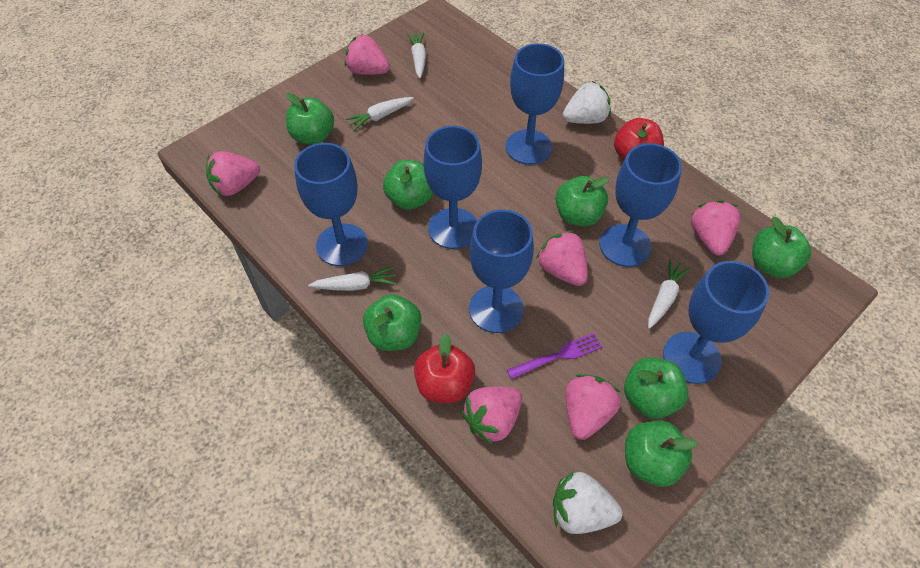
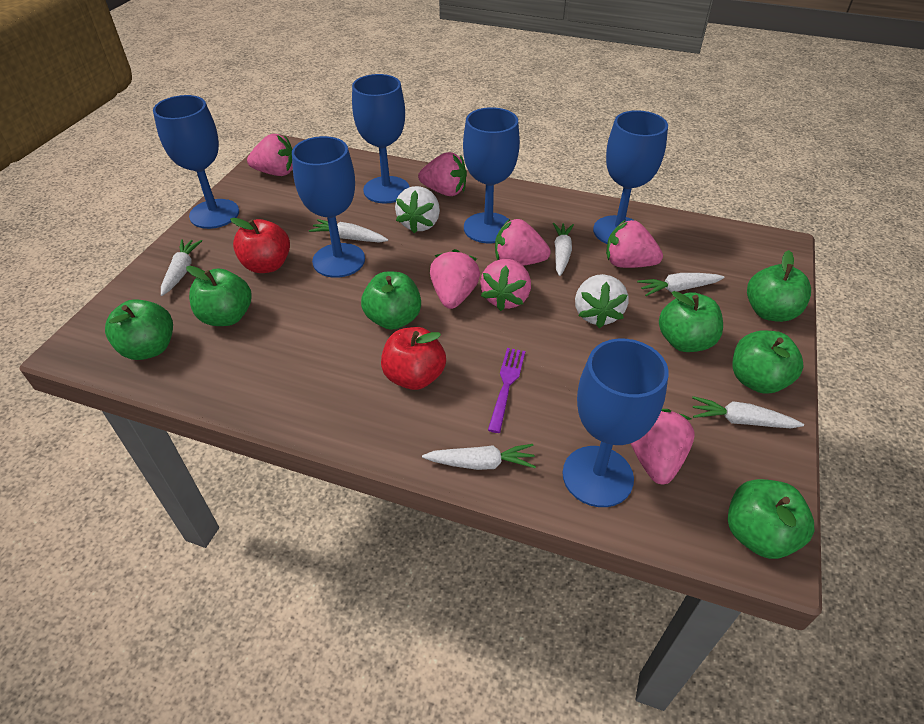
pink strawberry: [206,151,260,196] [344,34,390,75] [461,387,522,445] [536,230,588,286] [566,374,620,440] [691,200,741,255] = 6 -> [247,134,293,176] [418,152,467,196] [430,249,480,309] [480,259,531,311] [495,219,551,266] [606,220,663,268] [630,409,695,484] = 7
white carrot: [308,266,396,291] [346,97,414,131] [407,32,426,78] [648,259,691,329] = 4 -> [161,239,202,296] [309,219,388,242] [422,444,536,470] [553,223,574,276] [637,273,725,296] [692,396,804,428] = 6

